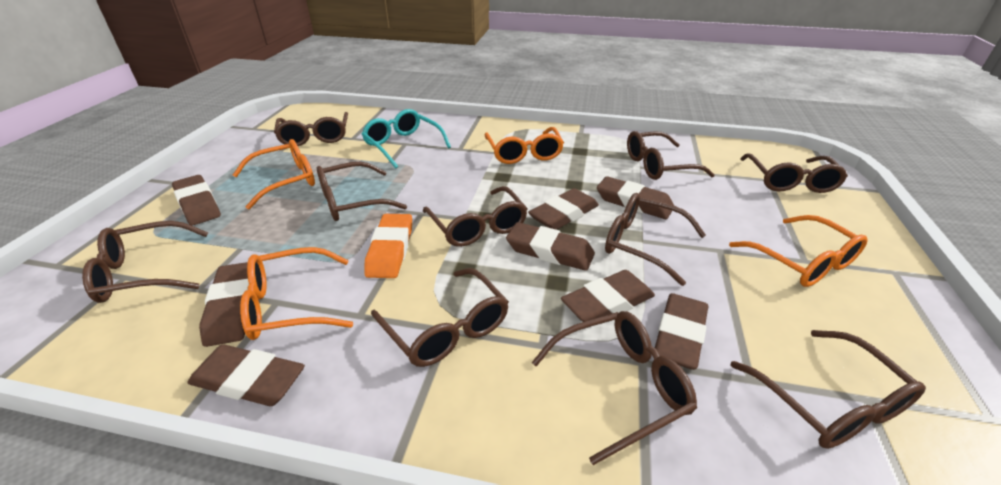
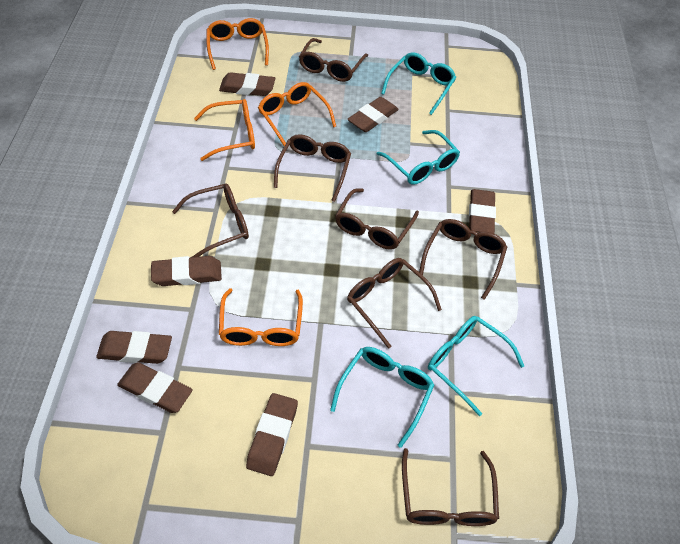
brown eraser: [172,175,221,226] [188,344,305,406] [199,262,249,347] [506,222,595,271] [528,188,599,230] [561,270,655,322] [597,176,674,219] [655,293,709,370] = 8 -> [96,331,172,364] [117,362,193,413] [151,256,222,286] [219,72,275,96] [246,393,298,476] [348,97,398,132] [469,189,496,233] = 7
brown glasses: [82,221,208,303] [274,112,348,146] [317,162,407,221] [371,268,509,367] [423,186,528,247] [532,311,697,465] [605,193,706,286] [627,131,715,180] [730,330,926,449] [740,153,848,193] = 10 -> [172,183,249,257] [274,134,351,202] [299,38,368,82] [335,188,419,250] [347,258,442,349] [402,448,499,526] [419,219,507,300] = 7
orange eraser: [364,214,412,278] = 1 -> none = 0
turquoise glasses: [362,109,451,168] = 1 -> [330,347,434,448] [377,130,460,185] [381,52,456,115] [428,316,524,416] = 4

